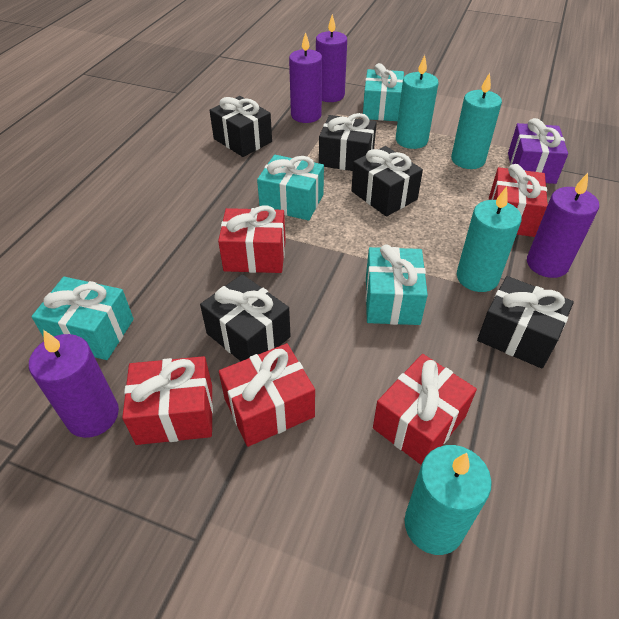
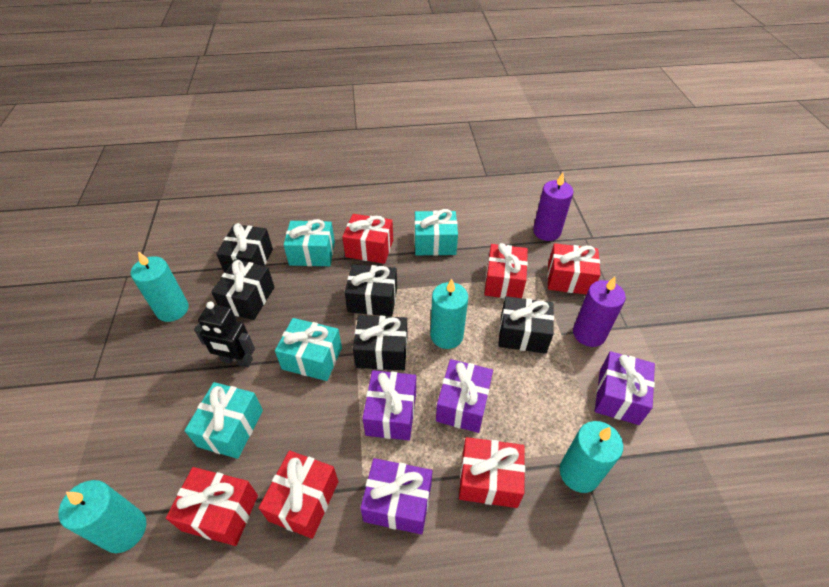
black robot: none = 0 -> [194,302,255,367] = 1
purple candle: [29,330,119,438] [289,32,322,123] [316,14,347,102] [527,173,599,278] = 4 -> [533,173,573,241] [573,277,626,347] = 2
purple gift: [508,118,568,184] = 1 -> [360,458,432,534] [362,370,416,440] [436,359,493,433] [595,351,655,425] = 4
red gift: [122,356,213,445] [218,206,286,273] [219,343,315,447] [373,354,477,465] [489,164,548,237] = 5 -> [166,467,258,546] [259,450,338,539] [342,214,393,264] [459,437,525,508] [484,243,528,299] [547,243,601,295] = 6

